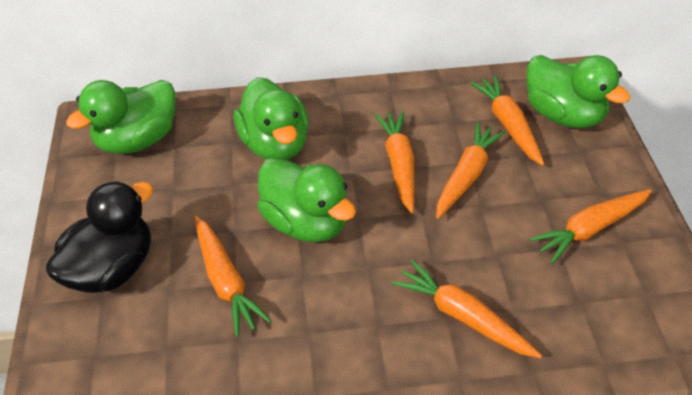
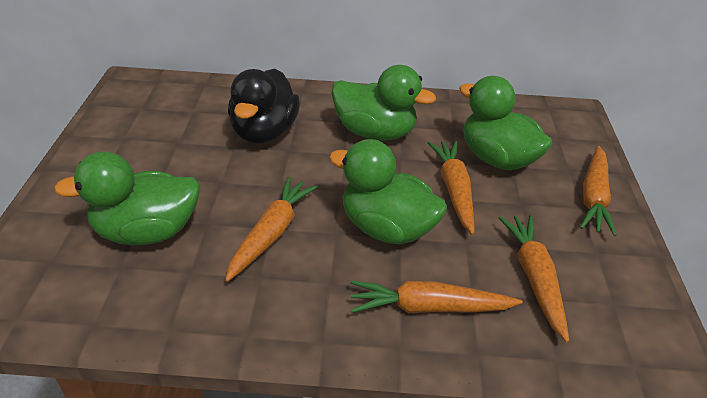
orange carrot: [194,216,271,337] [374,111,414,213] [392,260,542,358] [436,122,506,219] [470,75,544,166] [529,189,652,264] = 6 -> [225,177,318,282] [350,280,522,313] [428,141,475,235] [499,215,569,342] [580,146,617,236] = 5

